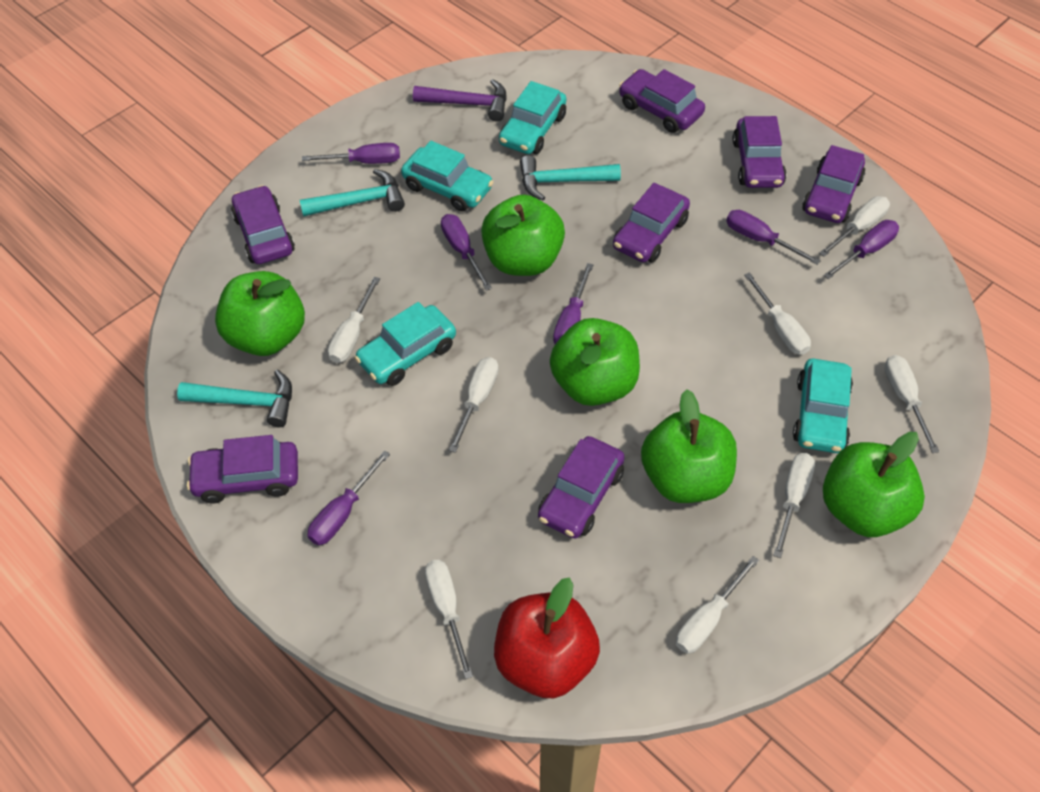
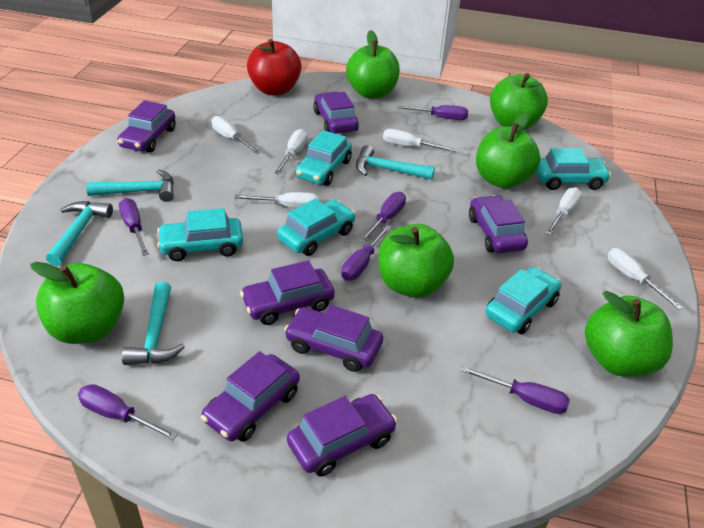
green apple: [215,271,305,356] [481,195,565,276] [550,318,640,406] [641,389,737,503] [823,432,925,537] = 5 -> [30,262,124,344] [346,30,400,99] [379,224,454,298] [476,112,540,189] [490,73,548,130] [585,291,673,377] = 6
purple hammer: [413,79,507,122] = 1 -> none = 0
turquoise car: [355,302,456,386] [401,141,493,212] [499,81,566,154] [793,359,853,453] = 4 -> [157,208,243,261] [277,198,356,256] [295,130,352,186] [485,267,561,334] [536,148,611,190] = 5
turquoise hammer: [177,370,292,427] [300,169,405,217] [520,155,621,201] = 3 -> [46,201,113,266] [86,169,174,202] [122,282,185,365] [356,145,435,180] = 4
white screwdriver: [328,277,380,363] [425,560,473,679] [449,357,499,453] [676,556,759,654] [744,272,811,355] [773,453,815,558] [819,196,890,257] [884,355,939,453] = 8 -> [211,116,260,154] [235,192,319,208] [274,129,308,175] [383,129,457,152] [545,187,582,235] [608,248,683,310] = 6

